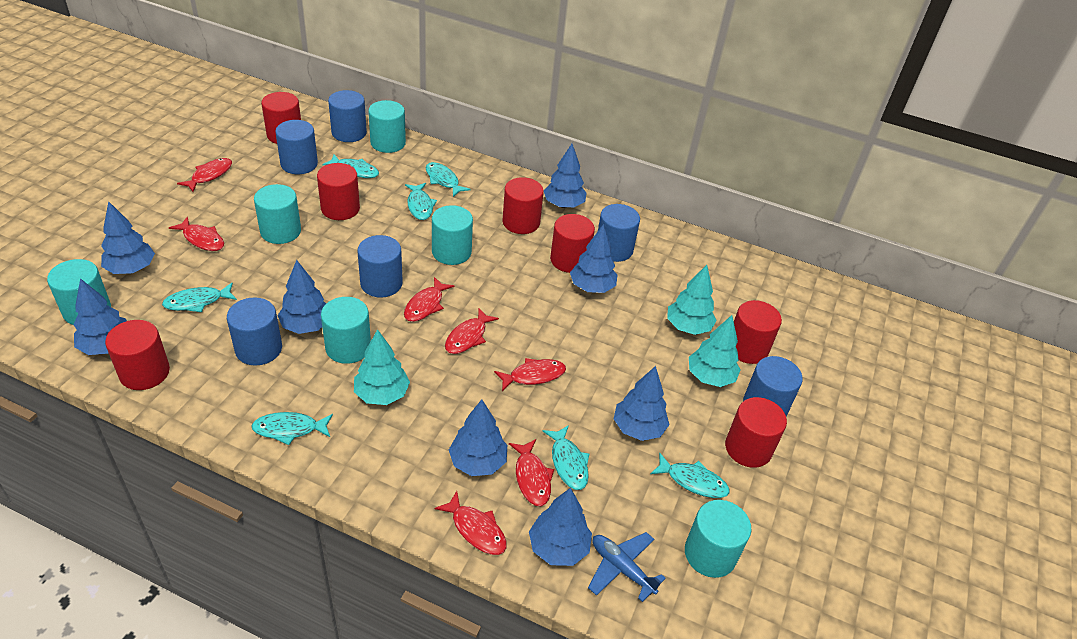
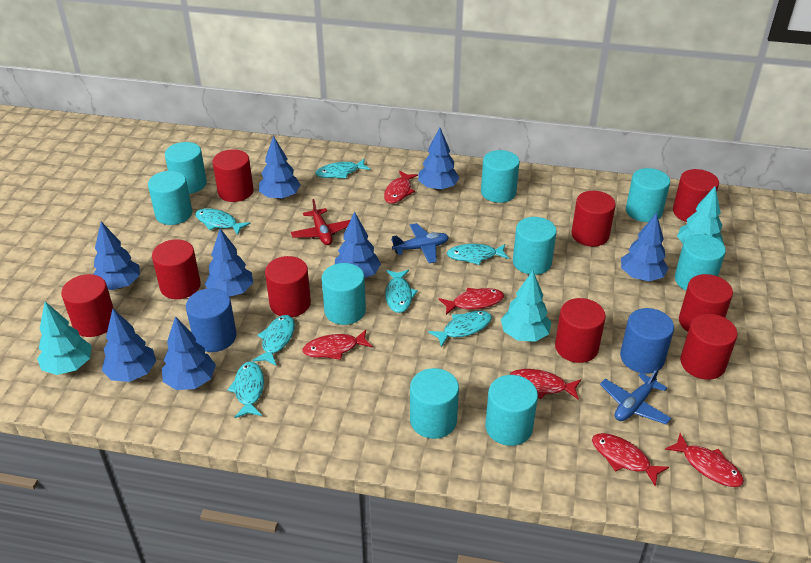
blue cylinder: [227,298,282,366] [275,120,318,174] [328,90,367,142] [357,235,403,298] [598,204,640,262] [743,356,803,416] = 6 -> [186,288,236,352] [620,308,674,374] = 2
blue plane: [588,532,666,602] = 1 -> [391,223,449,263] [600,367,671,424] = 2
red cylinder: [105,320,170,390] [261,92,301,144] [317,163,360,220] [502,177,544,234] [550,214,595,273] [725,397,787,468] [734,300,782,364] = 7 -> [61,274,114,337] [152,239,201,299] [212,149,253,202] [265,256,311,317] [555,298,606,363] [571,191,616,247] [673,169,719,222] [679,274,733,332] [680,314,738,380] = 9
red fish: [169,217,224,251] [177,158,232,192] [404,277,454,322] [435,491,507,555] [445,308,499,354] [494,358,566,391] [509,439,554,506] = 7 -> [302,330,373,360] [384,171,418,204] [439,288,504,315] [509,369,581,400] [592,433,669,487] [665,433,744,487] = 6
red plane: none = 0 -> [291,199,350,245] = 1
turquoise cylinder: [47,259,111,325] [254,184,301,244] [321,297,371,364] [368,100,406,153] [432,205,473,265] [685,500,751,578] = 6 -> [148,171,192,225] [165,142,207,194] [322,263,366,325] [410,368,459,439] [481,150,520,203] [485,375,538,446] [513,217,557,275] [626,168,670,222] [675,234,726,290] = 9

